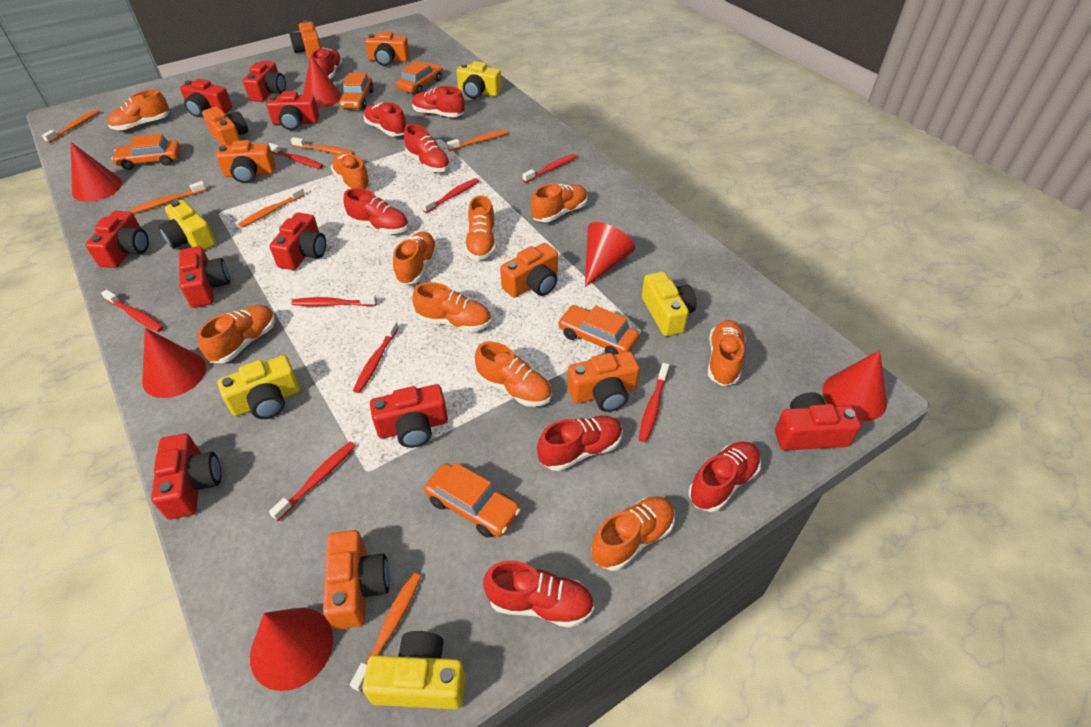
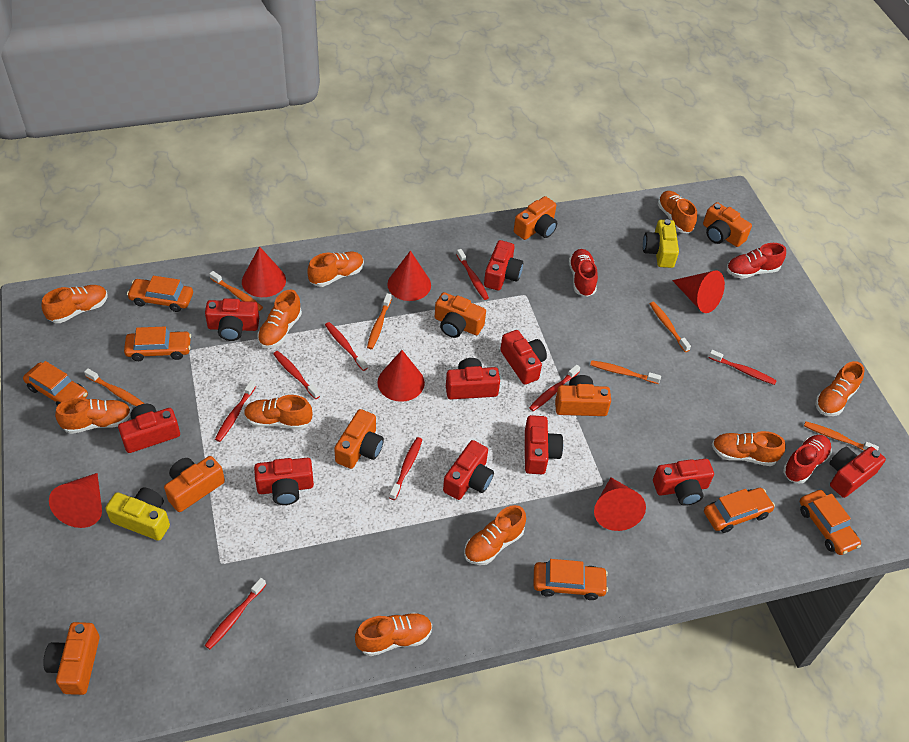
orange car: [112,134,180,170] [339,73,374,109] [396,61,443,94] [424,463,520,538] [558,305,639,355] = 5 -> [23,361,88,406] [124,327,191,361] [127,276,193,312] [534,559,608,600] [704,488,775,533] [800,490,861,555] = 6
red camera: [85,211,149,268] [151,433,221,519] [179,246,230,308] [180,79,232,117] [243,61,286,102] [266,91,319,130] [269,212,326,270] [370,384,448,448] [775,392,861,450] = 9 -> [118,404,180,453] [205,298,259,341] [254,458,314,505] [443,440,494,500] [446,358,500,399] [484,240,523,291] [500,330,547,385] [525,415,563,474] [653,459,714,506] [829,446,886,498] = 10
red shoe: [312,48,343,79] [343,188,409,234] [364,102,407,136] [404,124,450,172] [412,86,465,117] [483,561,594,628] [537,416,623,471] [689,442,761,512] = 8 -> [569,249,598,297] [727,243,786,279] [783,435,832,484] = 3
yellow camera: [158,200,216,250] [218,355,300,419] [362,631,466,709] [456,61,502,99] [642,272,697,336] = 5 -> [105,487,170,541] [643,219,679,268] = 2

